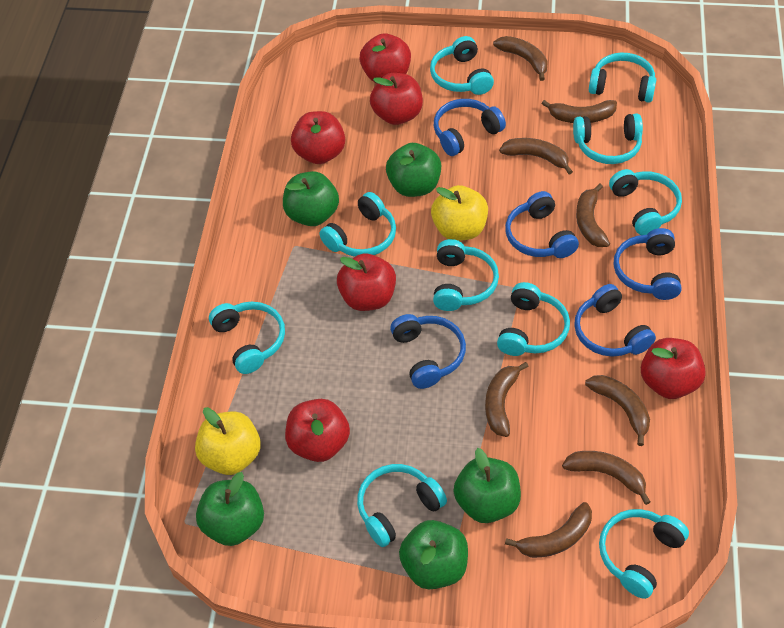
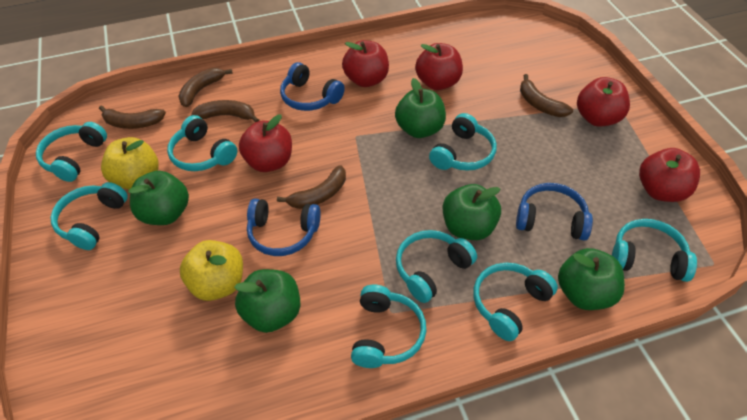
blue headphones: [390,314,466,389] [434,99,506,156] [505,191,579,258] [574,284,656,357] [614,228,682,300] = 5 -> [247,199,321,256] [280,62,345,111] [516,183,593,241] = 3
brown banana: [485,362,529,437] [493,36,548,81] [499,138,573,174] [505,502,592,558] [541,100,617,123] [562,451,651,505] [576,184,610,247] [585,375,650,446] = 8 -> [99,105,166,129] [178,68,233,107] [191,100,259,122] [277,165,346,209] [520,74,573,117] = 5
red apple: [285,399,350,462] [291,111,345,164] [337,254,396,311] [360,33,411,83] [370,73,423,125] [641,338,706,399] = 6 -> [239,114,292,172] [342,40,389,87] [415,43,463,90] [577,77,630,127] [639,148,700,202] = 5
turquoise headphones: [209,302,285,374] [319,192,396,257] [357,464,447,547] [430,36,494,95] [433,239,499,311] [497,282,570,356] [573,113,643,164] [589,52,656,103] [599,509,689,599] [609,169,682,235] = 10 -> [36,122,107,182] [50,182,128,250] [167,115,237,171] [351,285,426,368] [396,230,477,303] [429,113,497,171] [473,263,558,341] [612,219,697,282] = 8

